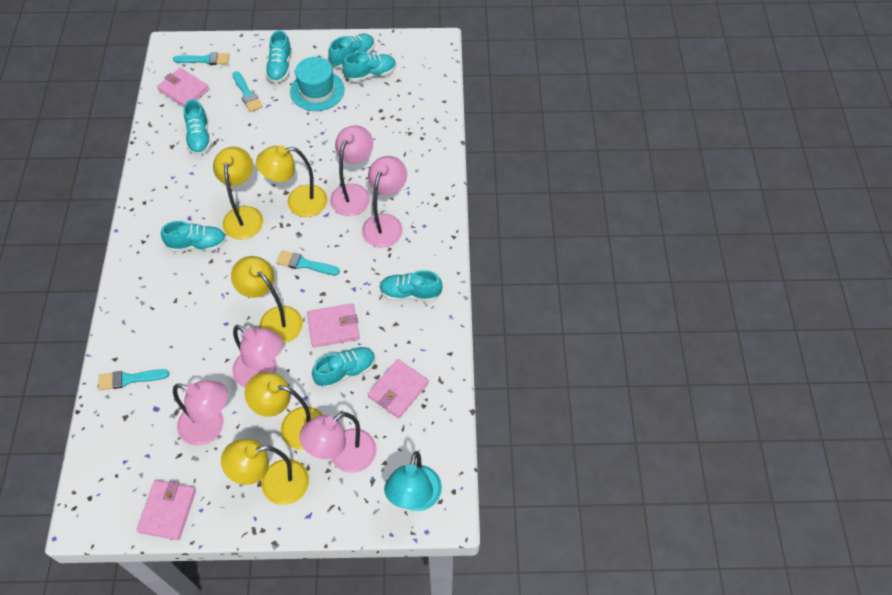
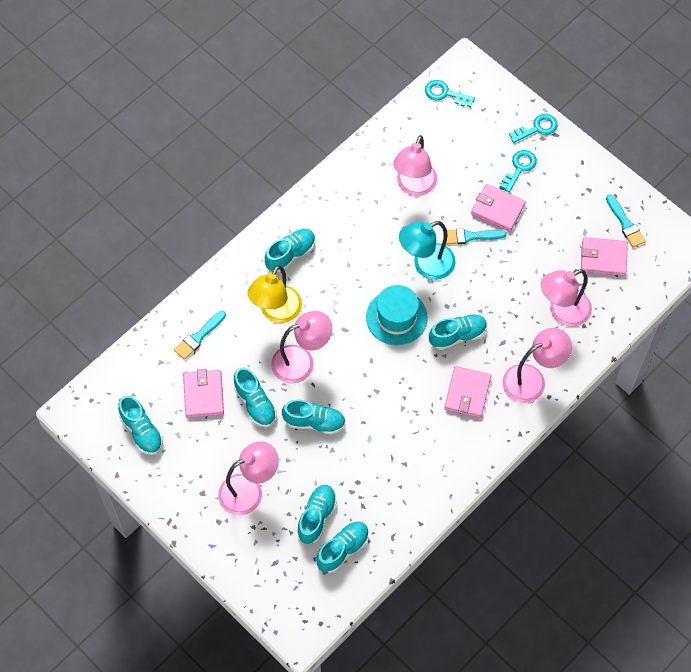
turquoise brush: [98,369,169,390] [173,52,229,65] [233,71,263,112] [276,250,340,275] = 4 -> [174,311,226,360] [443,228,506,244] [606,194,646,248] = 3
turquoise key: none = 0 -> [425,80,475,107] [500,150,537,192] [509,114,558,143] = 3
yellow lamp: [213,147,263,239] [221,439,309,505] [231,256,303,344] [245,372,323,450] [256,145,327,217] = 5 -> [247,265,302,323] = 1

